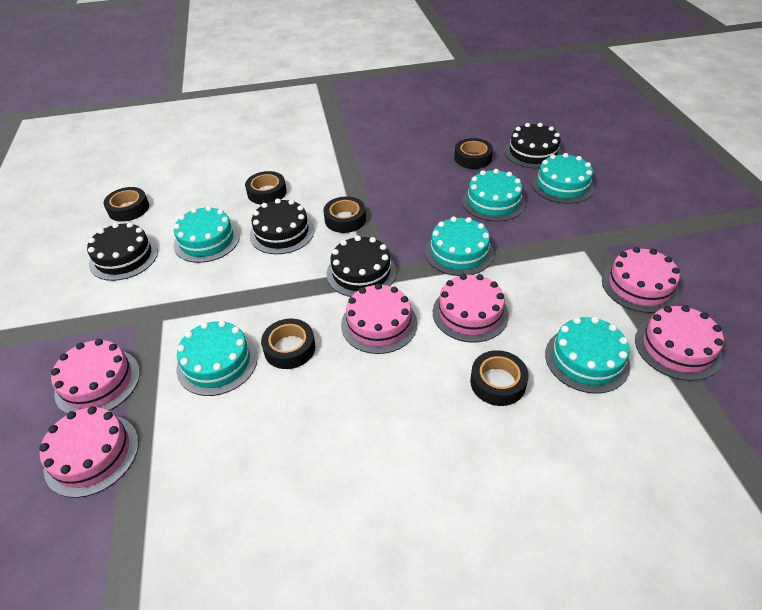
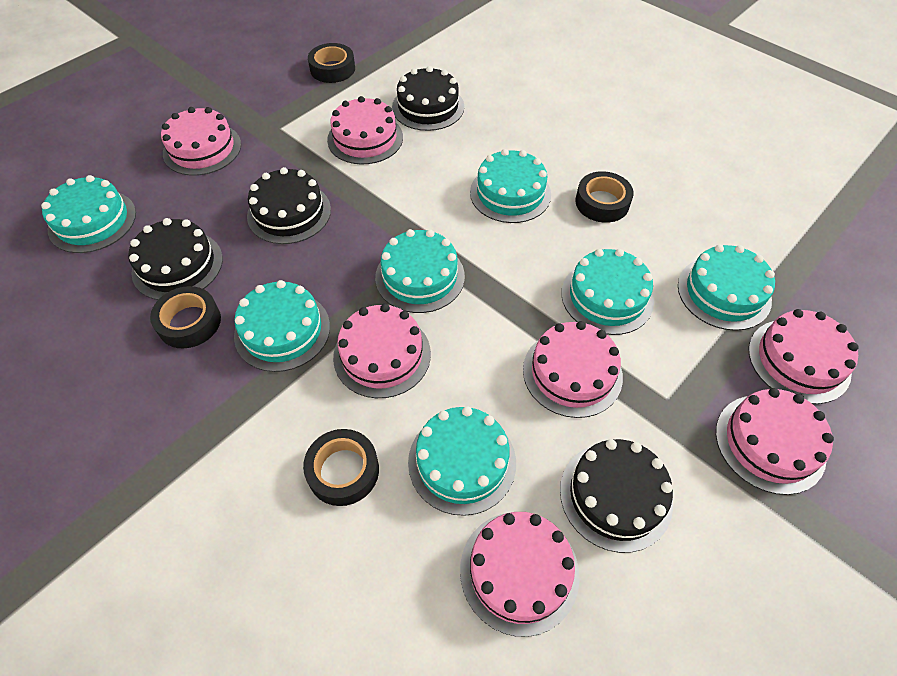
black tape: [103,187,149,222] [245,171,287,205] [261,319,315,369] [324,196,366,233] [454,138,493,169] [470,350,529,406] = 6 -> [150,286,221,349] [303,429,379,506] [308,43,355,83] [575,171,634,223] = 4
pink cake: [39,406,139,498] [51,339,140,414] [341,283,417,354] [433,274,509,342] [602,247,680,313] [635,305,724,381] = 6 -> [161,107,241,176] [327,96,403,164] [333,304,431,398] [460,512,580,637] [523,321,623,418] [716,388,834,495] [749,309,858,404] = 7
turquoise cake: [173,206,240,263] [176,320,258,396] [425,217,494,276] [462,169,525,221] [532,153,594,204] [545,317,630,393] = 6 -> [41,175,136,253] [234,280,330,372] [375,229,465,313] [408,406,516,516] [470,149,551,223] [561,249,654,335] [678,245,775,331] = 7

